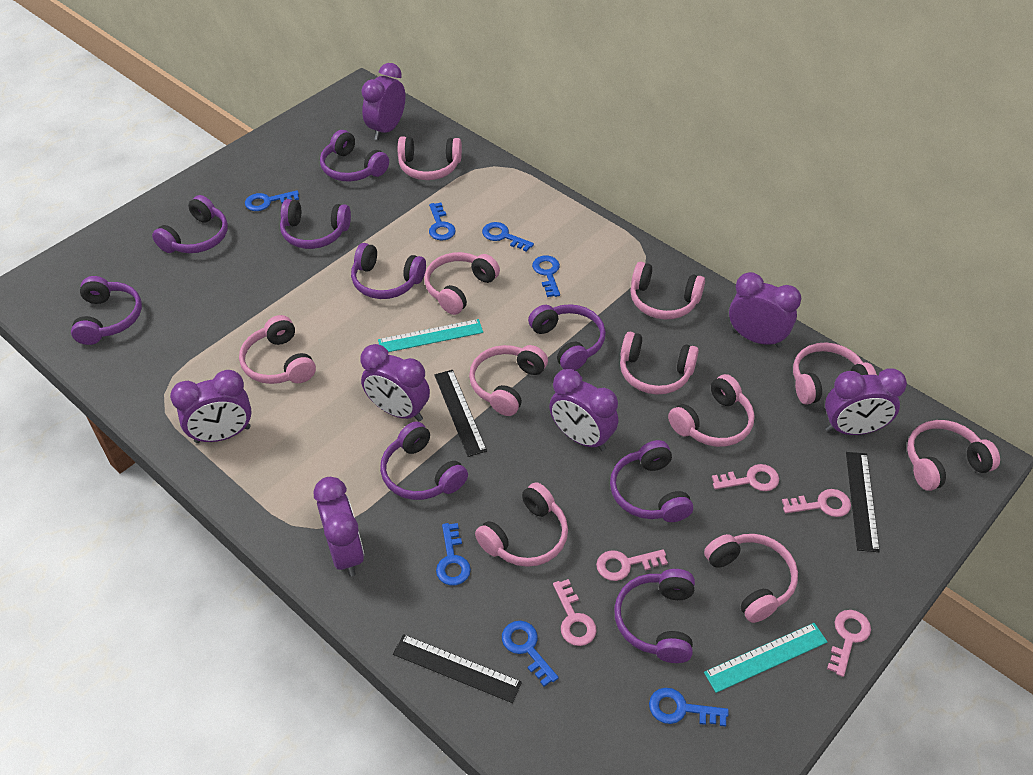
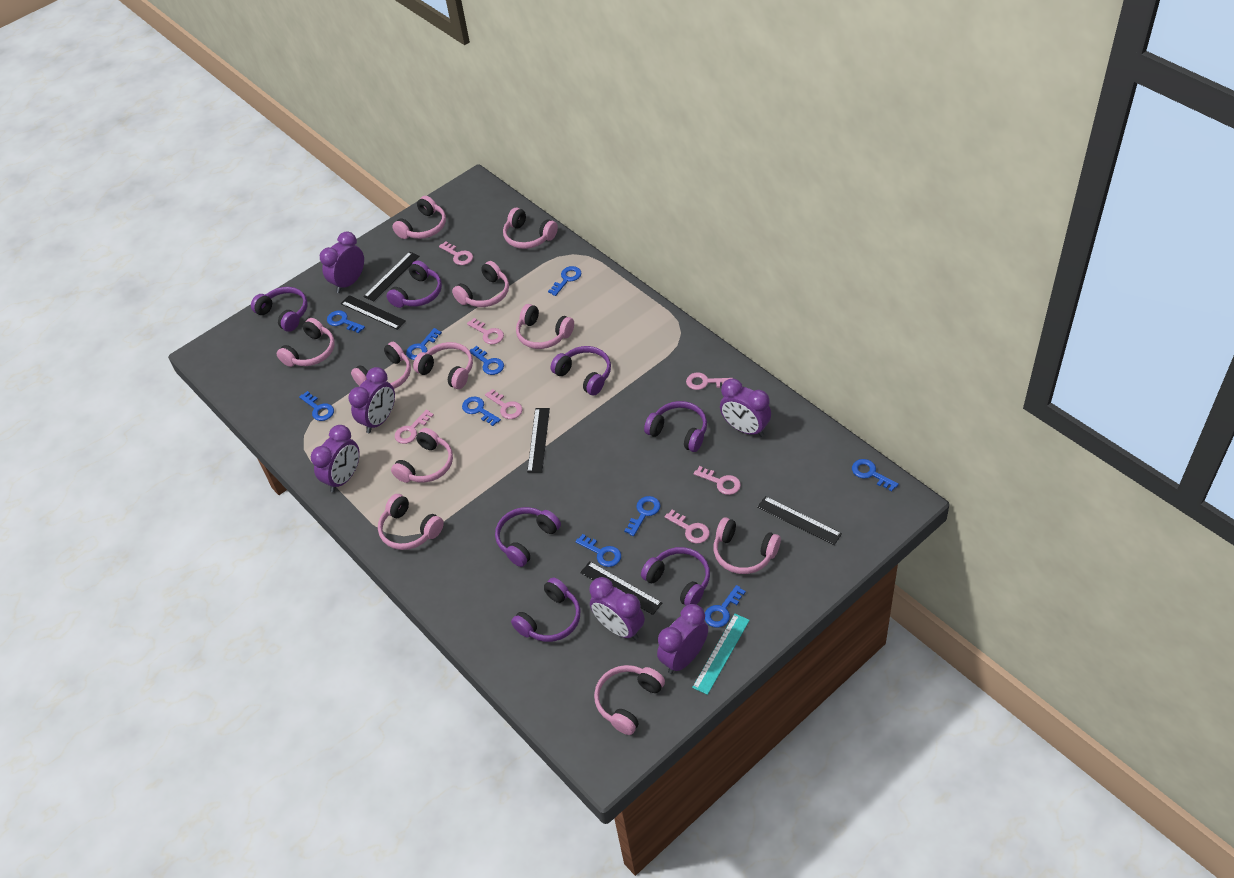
black ruler: [393,634,522,703] [434,370,487,457] [846,452,880,552] = 3 -> [341,295,406,330] [364,252,420,302] [527,408,550,473] [580,561,662,615] [757,496,842,545] = 5
blue key: [245,190,299,211] [429,203,456,241] [436,523,471,585] [482,222,534,252] [502,621,559,687] [532,255,560,297] [649,688,729,727] = 7 -> [299,391,334,421] [327,310,365,333] [406,328,442,360] [462,397,501,426] [469,346,504,375] [548,266,582,296] [575,534,621,567] [624,496,660,536] [705,585,746,628] [852,459,899,492] = 10
pink key: [553,579,597,646] [596,549,668,581] [712,464,779,491] [782,489,851,517] [827,610,871,677] = 5 -> [395,409,434,444] [439,241,473,265] [467,318,504,344] [485,389,523,419] [665,510,710,544] [686,373,732,390] [694,466,741,495] = 7
purple clock: [170,370,252,443] [314,477,364,577] [360,344,430,421] [361,63,406,140] [549,369,618,451] [729,272,801,348] [825,368,907,435] = 7 -> [311,425,360,492] [320,232,364,293] [348,367,395,433] [589,577,645,640] [657,604,708,674] [720,378,771,437] = 6
purple headphones: [71,276,142,345] [152,195,228,253] [280,199,351,249] [320,130,389,181] [351,243,426,299] [380,421,468,500] [528,304,606,370] [610,440,693,522] [614,569,695,663] = 9 -> [251,287,308,332] [387,260,442,308] [495,507,561,567] [511,577,580,642] [551,346,611,395] [641,547,710,606] [644,401,707,452] = 7
turquoise ruler: [378,319,483,352] [704,623,827,693] = 2 -> [692,614,750,695] = 1

